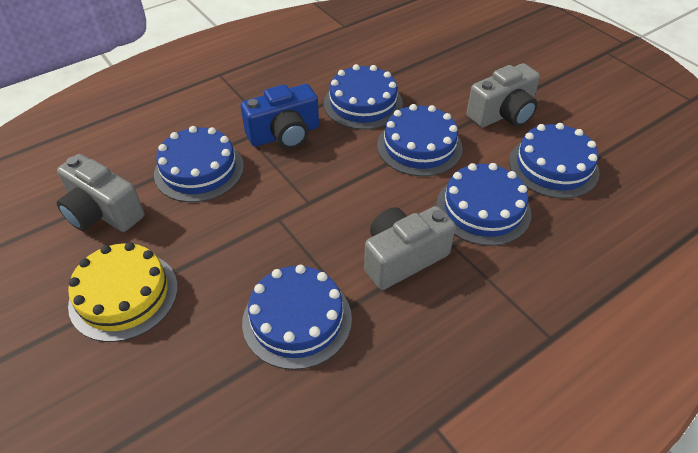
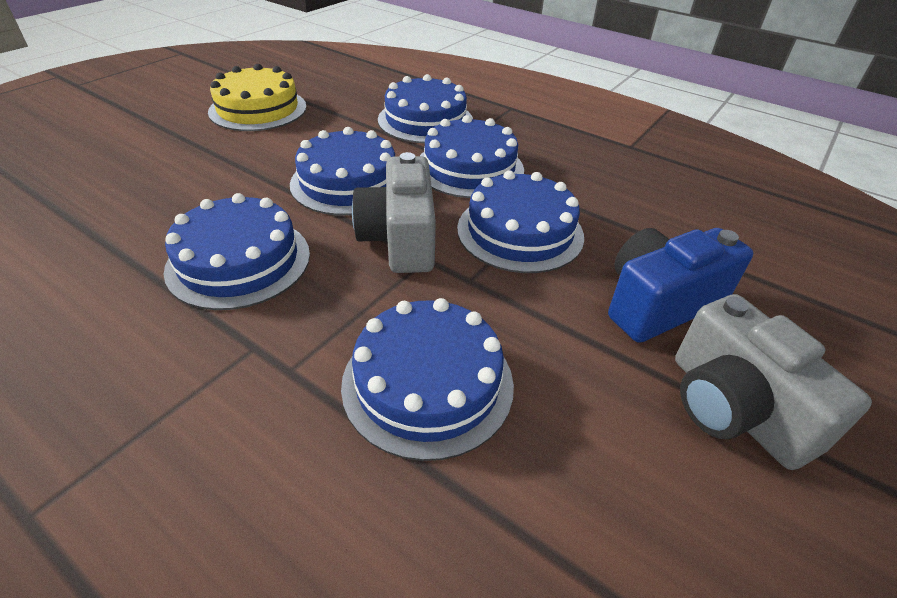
grey camera: [57,154,144,232] [364,206,456,290] [467,63,540,128] = 3 -> [352,152,436,273] [675,294,872,470] = 2

